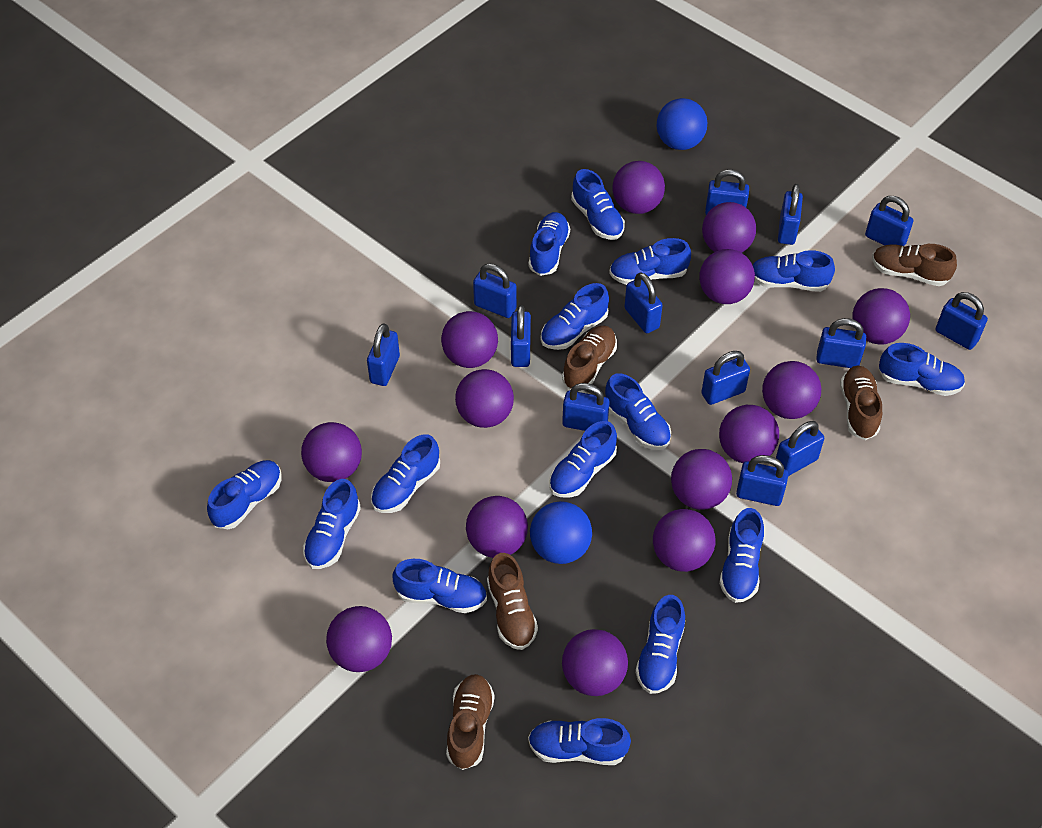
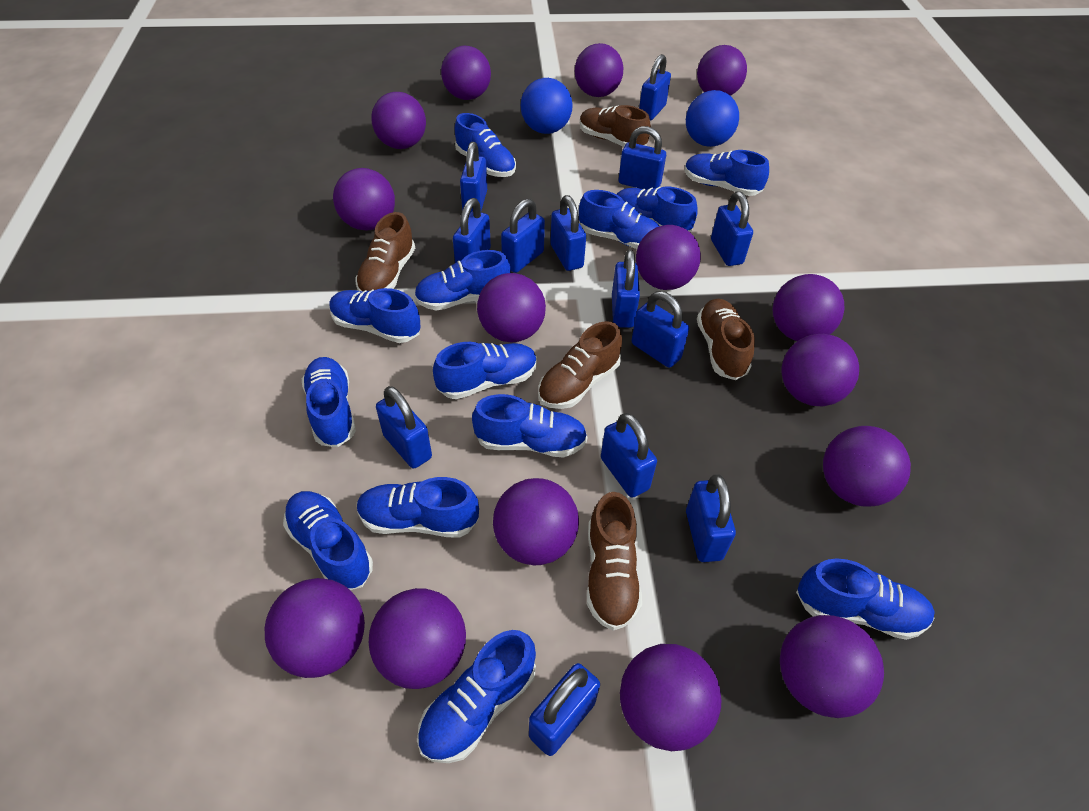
blue shoe: [207,460,281,529] [303,479,361,569] [371,434,440,513] [392,559,487,613] [528,212,570,276] [528,718,631,765] [541,283,609,350] [549,421,617,498] [571,169,625,240] [605,373,671,450] [609,238,691,285] [635,595,685,694] [719,508,764,603] [753,250,835,292] [879,343,965,396] = 15 -> [283,491,373,590] [302,357,356,447] [329,288,421,343] [357,477,479,538] [414,250,510,310] [417,630,536,763] [433,342,537,399] [455,113,516,177] [472,394,587,458] [579,190,659,249] [617,187,698,232] [685,150,769,196] [796,558,935,640] = 13
purple ball: [301,422,362,482] [326,606,392,672] [441,311,498,368] [455,369,514,428] [466,496,528,558] [562,629,628,696] [613,161,665,214] [653,509,716,572] [671,449,732,510] [699,249,755,304] [702,202,756,253] [719,405,779,463] [762,361,821,419] [852,288,910,344] = 14 -> [265,578,365,678] [333,168,395,231] [369,588,466,689] [371,92,426,149] [441,46,491,100] [477,273,546,342] [493,478,579,565] [575,43,624,97] [620,644,721,751] [636,225,701,290] [697,45,747,96] [772,274,844,341] [780,615,884,718] [782,334,859,406] [823,426,911,507] = 15

